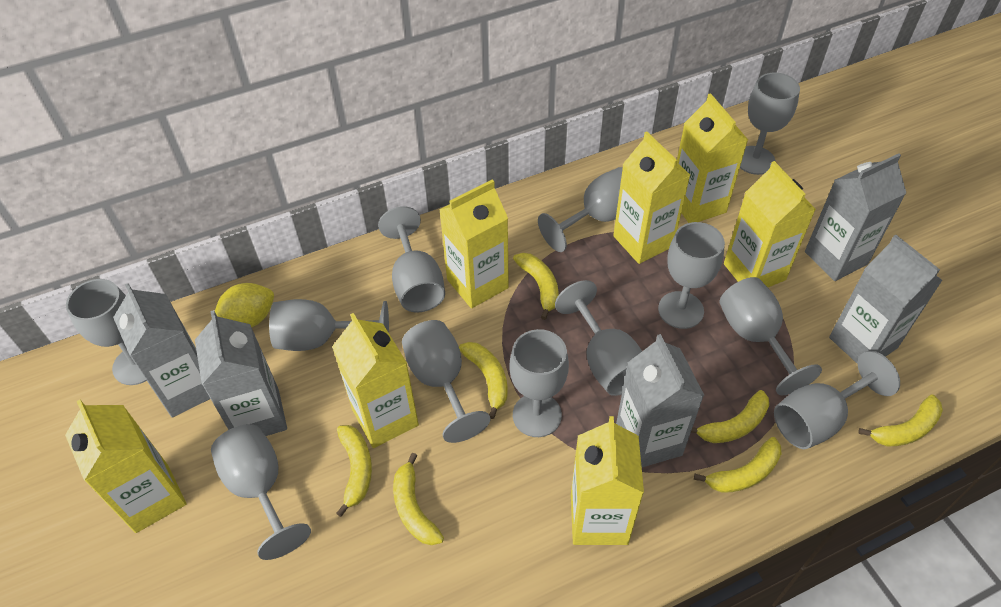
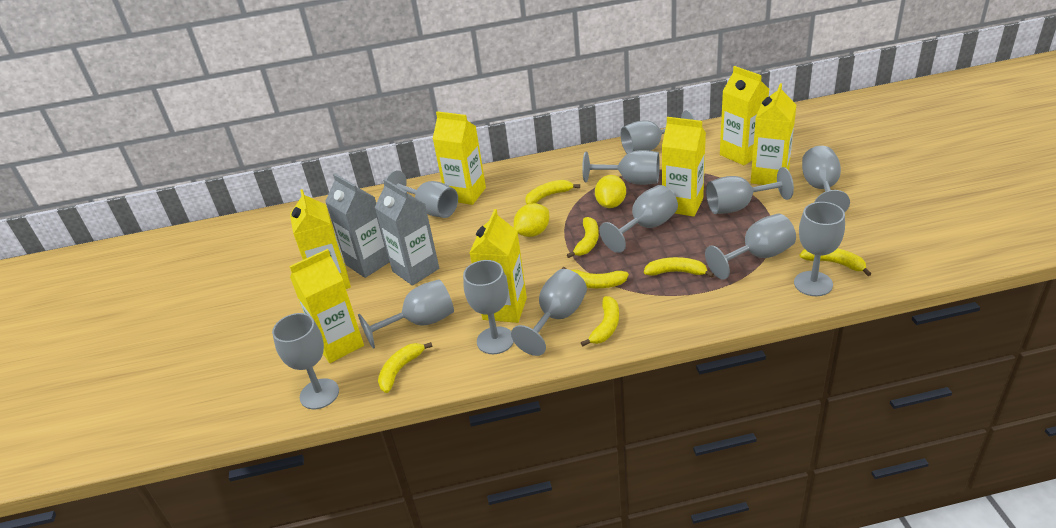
grey carton: [113,283,210,418] [195,310,287,436] [616,334,704,467] [805,153,906,281] [829,235,943,364] = 5 -> [325,174,390,278] [374,179,439,286] = 2
yellow lemon: [215,283,274,328] = 1 -> [514,203,549,237] [595,175,626,208] = 2

